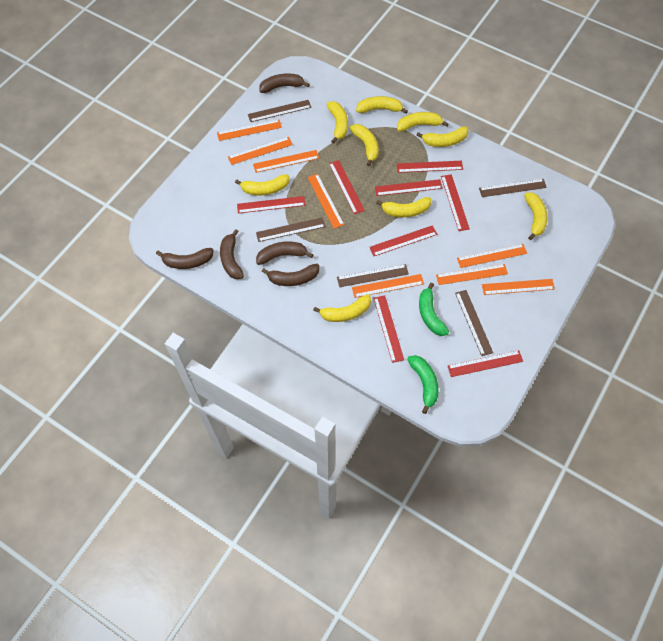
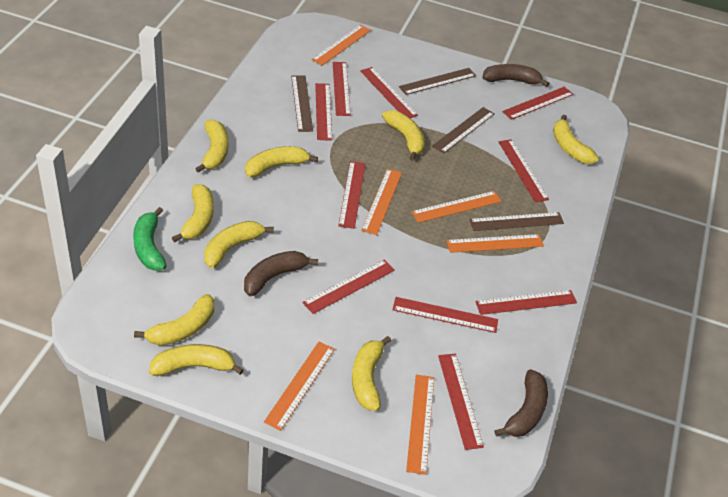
brown banana: [156,248,214,269] [220,229,244,279] [256,241,313,265] [259,73,310,93] [262,264,319,286] = 5 -> [244,251,318,296] [483,64,549,87] [494,369,548,437] = 3
brown ruler: [248,100,311,122] [256,217,326,242] [337,264,409,287] [455,290,493,356] [479,179,547,197] = 5 -> [291,76,313,132] [399,68,476,95] [432,107,495,154] [469,212,564,231] = 4
green banana: [407,355,438,414] [419,283,449,336] = 2 -> [133,207,167,271] = 1
orange ruler: [217,119,282,141] [228,137,293,165] [253,150,319,173] [308,174,344,229] [352,274,424,298] [436,264,508,285] [457,244,527,268] [482,279,555,295] = 8 -> [264,342,335,431] [311,25,371,66] [361,169,402,235] [406,374,434,475] [411,191,502,223] [446,234,544,253] = 6
red ruler: [237,196,306,214] [329,160,365,214] [369,225,437,256] [373,295,404,363] [375,179,443,196] [397,161,463,173] [441,174,470,231] [448,350,523,377] = 8 -> [303,259,395,314] [315,83,332,141] [333,62,351,116] [338,161,365,229] [360,67,418,118] [393,297,498,333] [438,354,484,450] [475,290,577,315] [498,139,549,202] [502,87,573,120] = 10

